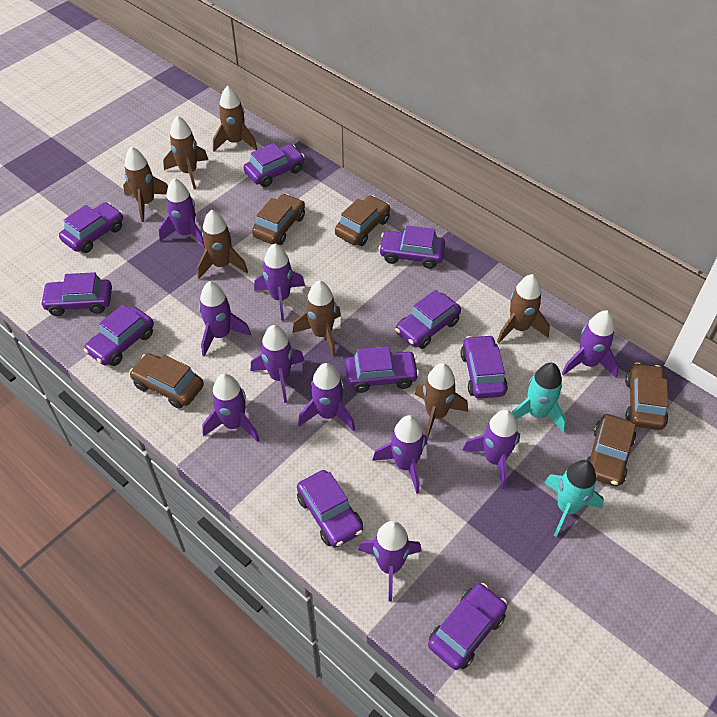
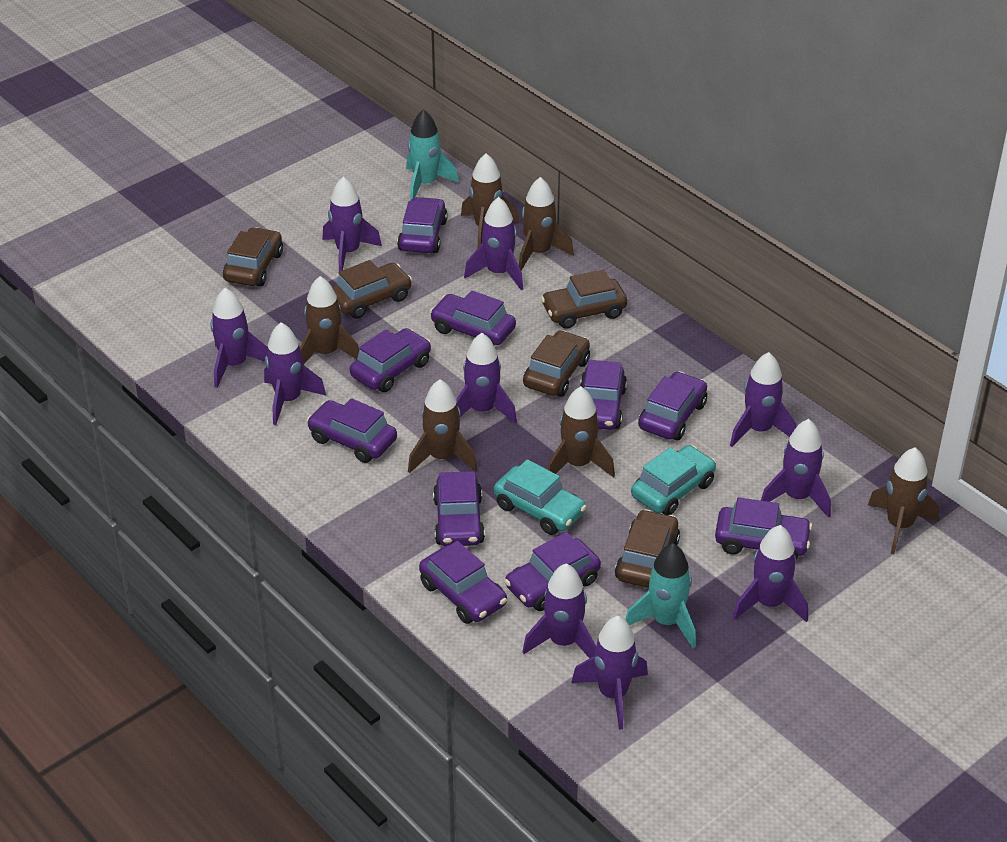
brown rocket: [123,147,168,222] [163,116,208,189] [197,210,248,279] [213,86,258,152] [293,280,341,357] [415,363,468,440] [497,274,550,343] = 7 -> [300,276,359,365] [408,379,477,473] [461,153,520,247] [519,177,574,270] [547,387,615,477] [868,447,939,554] = 6
turquoise car: none = 0 -> [494,459,587,535] [631,445,716,515] = 2

